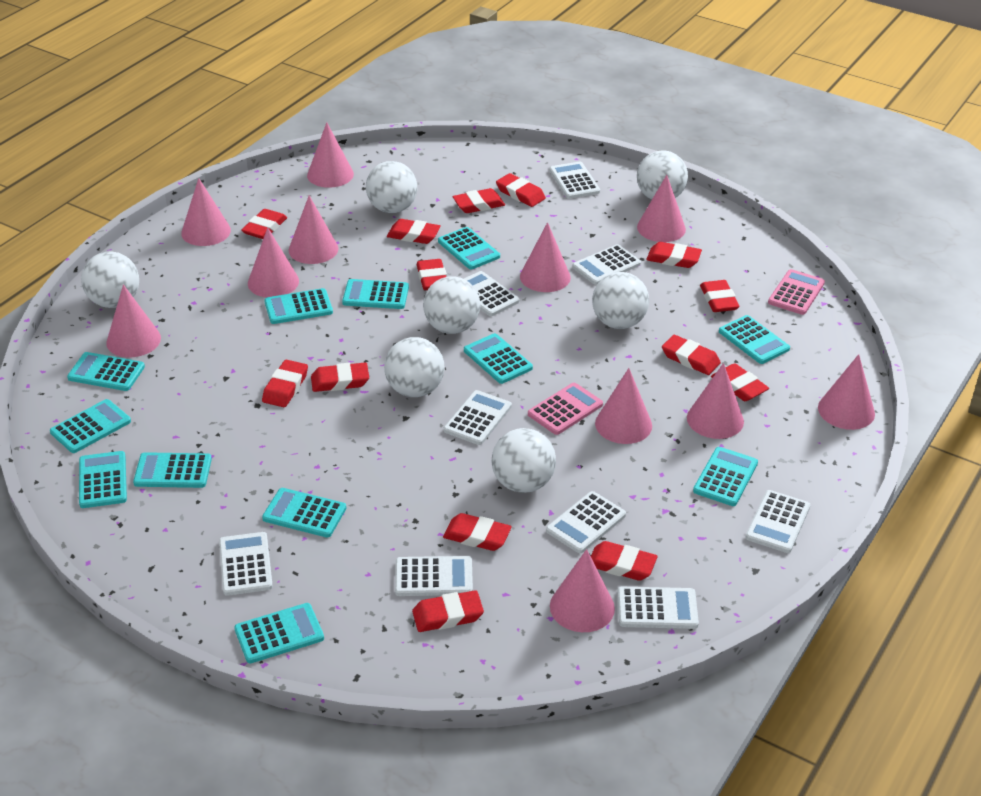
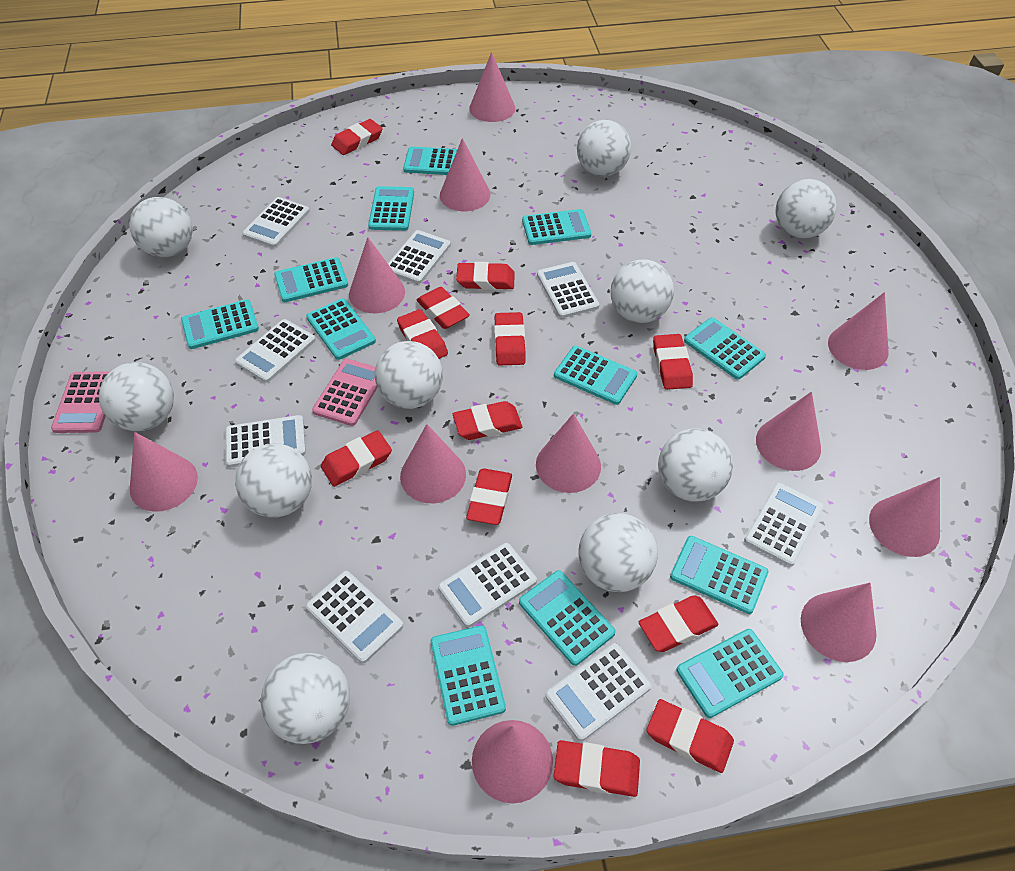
red eraser: [241,209,287,239] [262,360,308,407] [311,363,369,392] [387,219,441,244] [412,590,484,632] [416,259,447,290] [443,513,512,551] [452,188,505,213] [496,173,546,207] [591,541,658,581] [646,242,702,268] [662,335,721,375] [700,280,740,312] [711,363,769,401] = 14 -> [321,430,392,487] [331,119,383,155] [397,309,448,359] [417,287,470,329] [453,401,522,440] [456,262,515,290] [466,468,512,525] [494,312,526,366] [554,740,640,797] [639,595,719,652] [647,699,734,773] [653,334,693,390] = 12
white ball: [81,252,139,308] [366,161,417,213] [384,337,445,397] [423,277,480,334] [491,428,556,493] [592,272,649,329] [637,150,688,200] = 7 -> [99,362,174,431] [129,197,193,257] [235,443,312,517] [261,653,350,744] [375,341,443,409] [577,120,631,177] [579,513,658,592] [610,259,674,323] [658,429,733,502] [776,179,836,239] = 10

